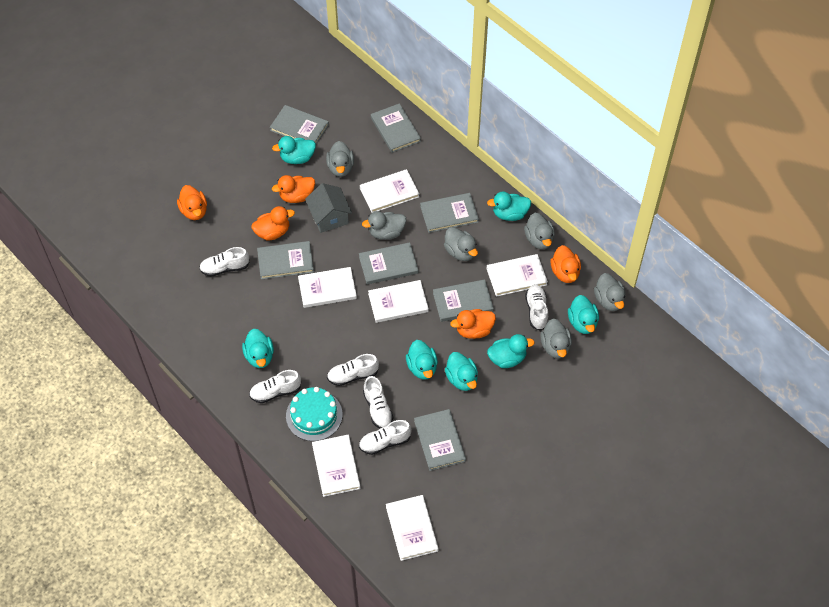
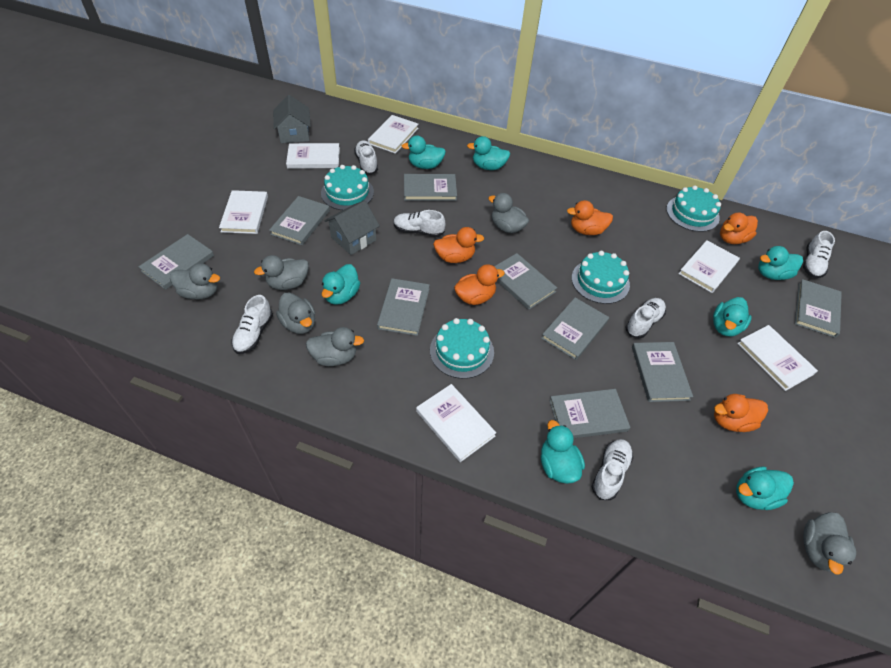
grey book: [257,241,314,280] [270,105,329,144] [359,242,418,284] [371,103,421,153] [414,409,466,471] [420,193,479,233] [433,279,494,322] = 7 -> [138,234,214,290] [269,196,330,245] [377,278,430,336] [404,174,457,201] [494,253,557,310] [541,297,609,360] [549,389,630,438] [632,342,693,402] [795,279,842,338] = 9
grey house: [305,183,352,233] = 1 -> [273,95,311,143] [324,201,380,255] = 2
turquoise cake: [286,387,343,441] = 1 -> [321,165,374,210] [430,318,494,379] [572,251,630,304] [666,185,721,232] = 4

